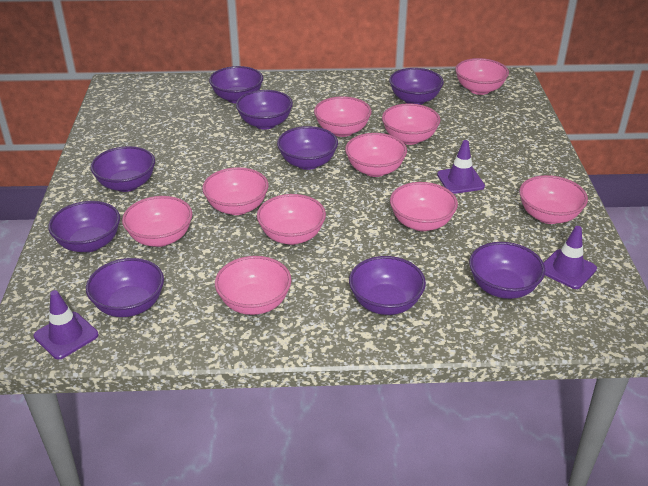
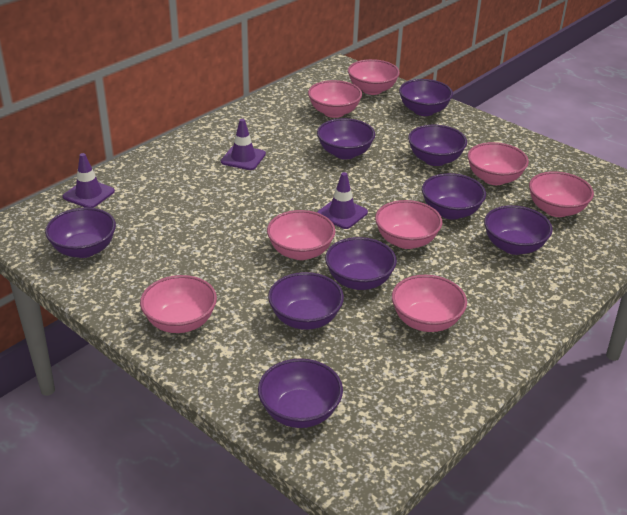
pink bowl: [122,196,192,247] [202,167,269,215] [215,256,292,315] [257,194,326,245] [314,96,372,137] [345,133,407,177] [382,104,440,145] [390,182,458,231] [455,58,509,95] [519,175,588,224] = 10 -> [140,275,217,333] [267,210,336,260] [308,80,362,118] [348,59,400,95] [375,200,442,249] [392,275,467,332] [468,142,529,185] [529,171,594,217] = 8

